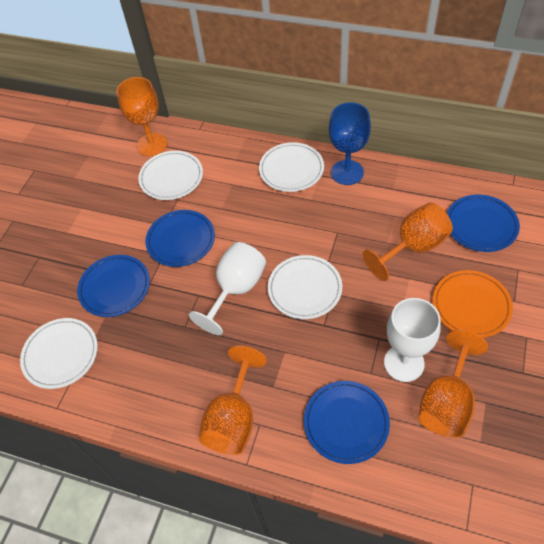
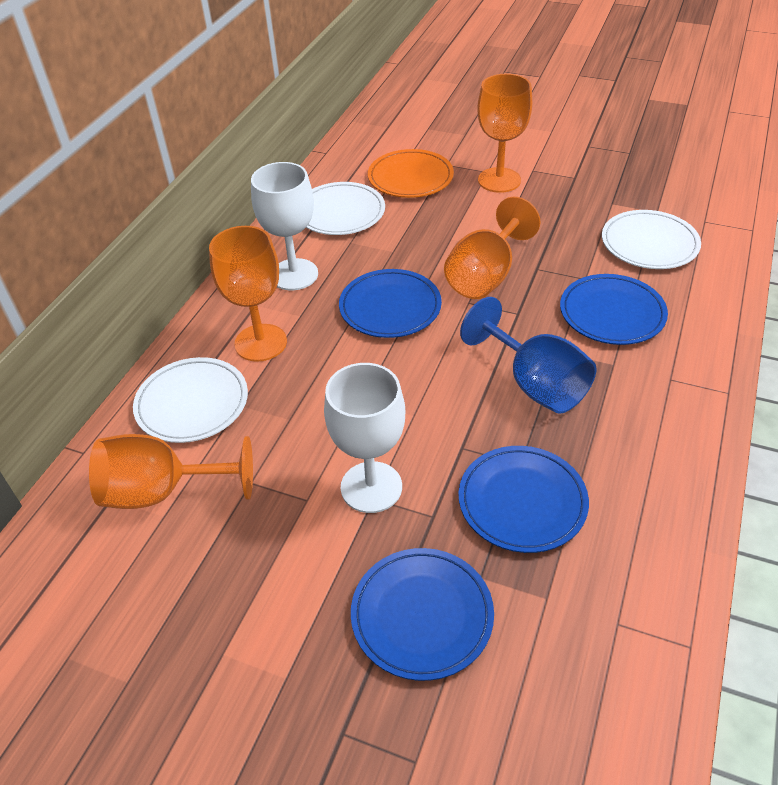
white plate: [20,318,98,389] [138,151,203,200] [259,142,324,192] [268,255,342,319] = 4 -> [133,357,248,443] [306,182,385,235] [602,210,701,269] = 3

